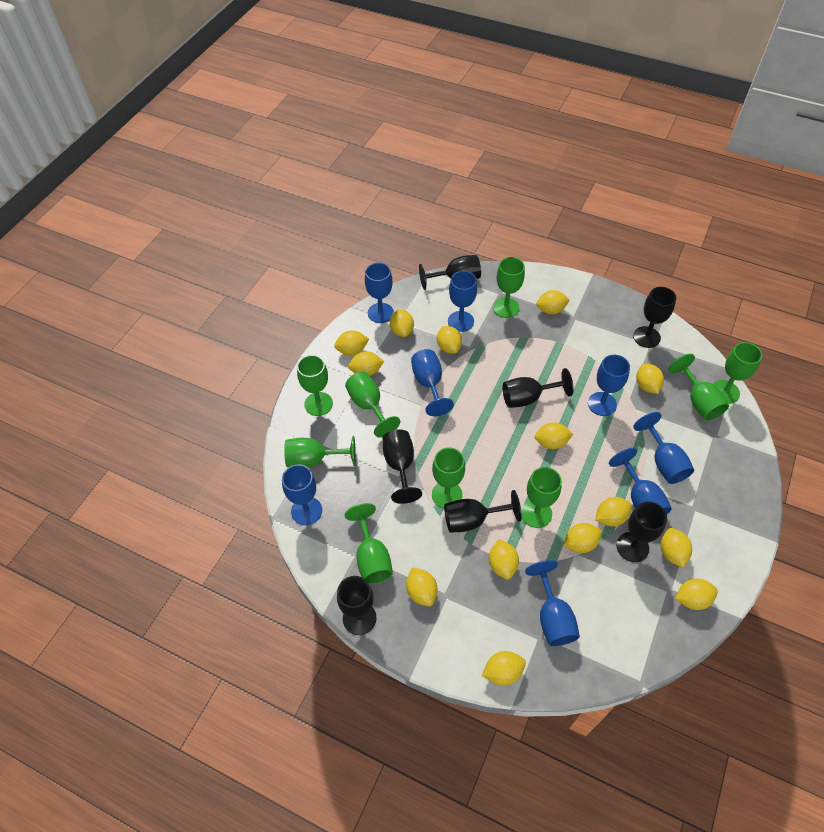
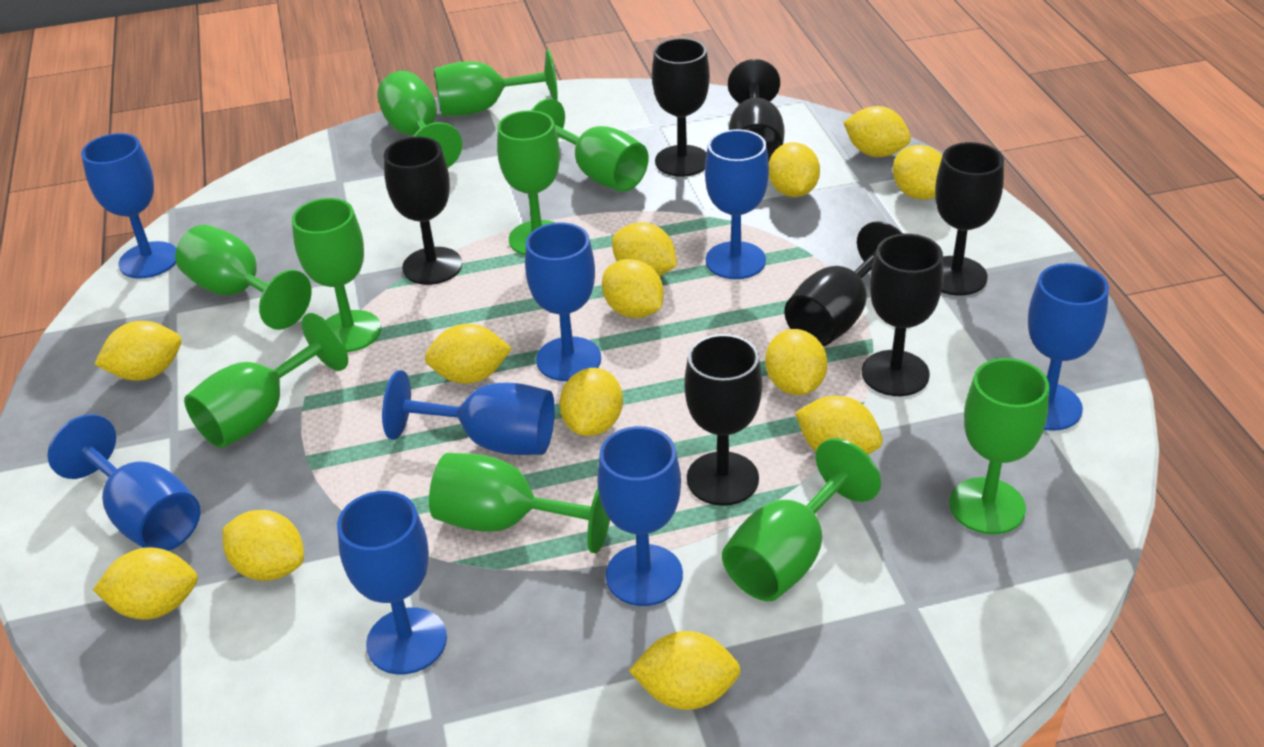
green goblet: [284,436,356,467] [297,355,333,416] [345,371,400,437] [345,503,393,584] [432,448,465,508] [493,257,525,318] [521,467,562,528] [669,354,729,421] [713,342,762,404] = 9 -> [175,224,312,330] [184,313,348,448] [292,198,381,352] [377,71,462,168] [429,453,610,553] [434,50,558,116] [497,110,560,255] [531,98,649,192] [722,438,881,601] [949,358,1049,534] = 10
yellow lemon: [334,330,369,355] [348,351,384,376] [390,310,414,337] [406,567,437,606] [437,326,462,354] [482,651,526,685] [489,539,519,579] [535,422,573,449] [536,290,570,314] [563,523,602,553] [595,497,632,527] [636,364,664,394] [661,528,692,568] [675,578,718,610] = 14 -> [93,547,198,620] [94,321,181,381] [222,510,304,581] [425,324,512,384] [559,368,623,436] [602,259,664,318] [612,222,677,276] [629,631,741,710] [765,329,827,395] [769,142,820,197] [795,396,883,455] [843,106,911,157] [893,145,942,200] = 13

